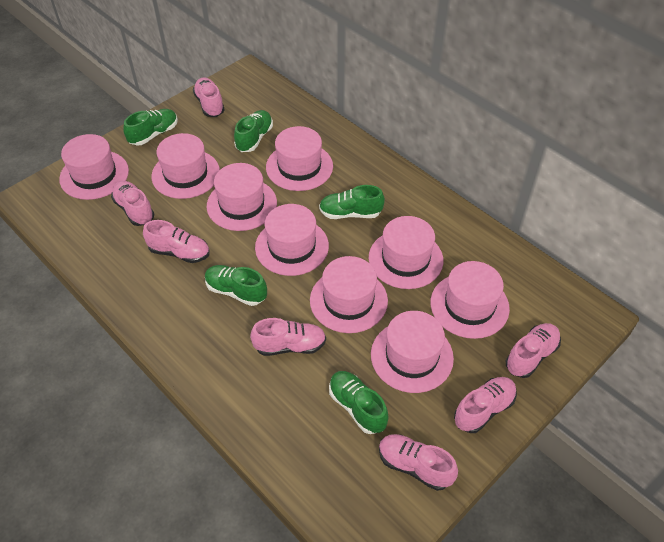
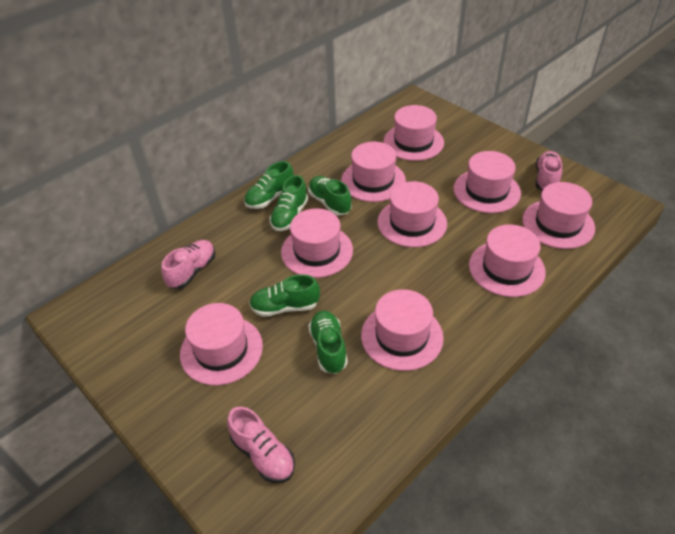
pink shoe: [111,181,154,226] [143,220,210,263] [193,77,225,117] [250,318,326,356] [379,434,458,491] [454,377,517,433] [506,323,561,378] = 7 -> [161,240,215,289] [227,407,295,483] [536,151,562,191] = 3

